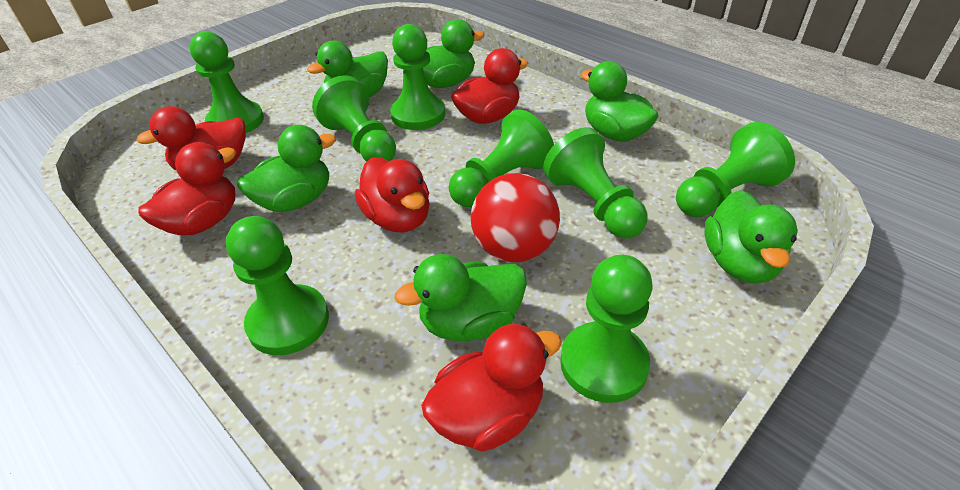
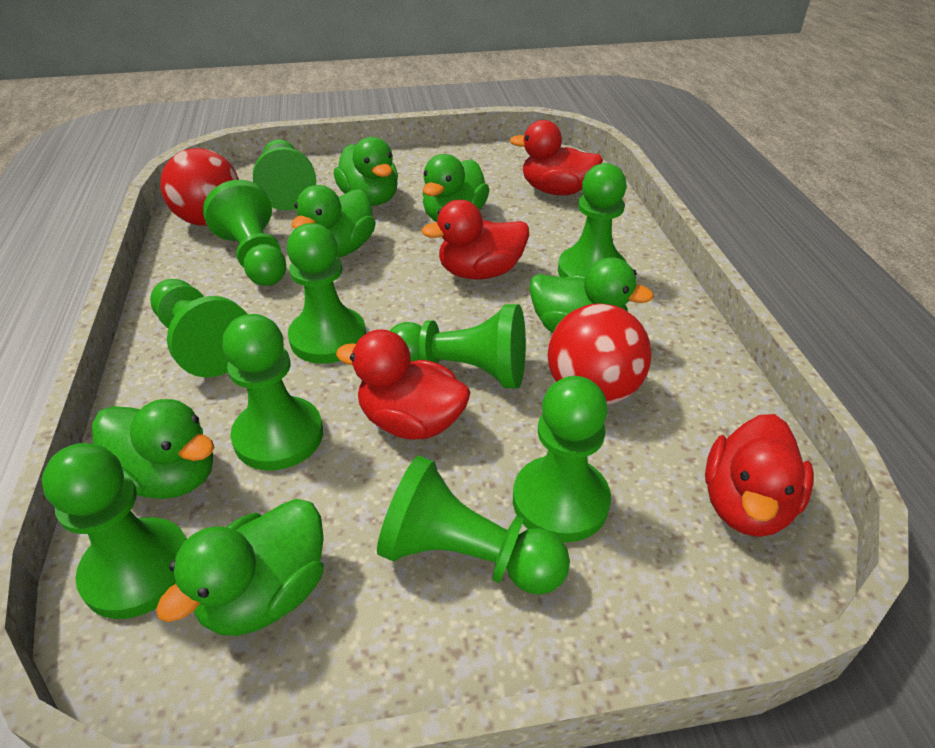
green pawn: [190,31,264,133] [226,216,329,355] [312,75,396,162] [390,24,445,130] [449,109,554,207] [543,127,647,239] [560,255,652,403] [676,122,795,217] = 8 -> [42,443,187,619] [150,279,247,377] [203,180,286,286] [222,314,323,471] [253,139,316,211] [287,223,366,364] [377,455,570,595] [389,304,526,388] [513,376,611,542] [558,163,627,278] = 10
red ball: [471,173,560,262] = 1 -> [160,148,239,226] [548,303,651,405] = 2
red duck: [136,106,246,171] [138,142,236,235] [355,157,430,232] [421,324,562,452] [451,48,528,124] = 5 -> [336,329,470,440] [421,200,529,280] [510,120,603,195] [705,414,814,537] = 4

